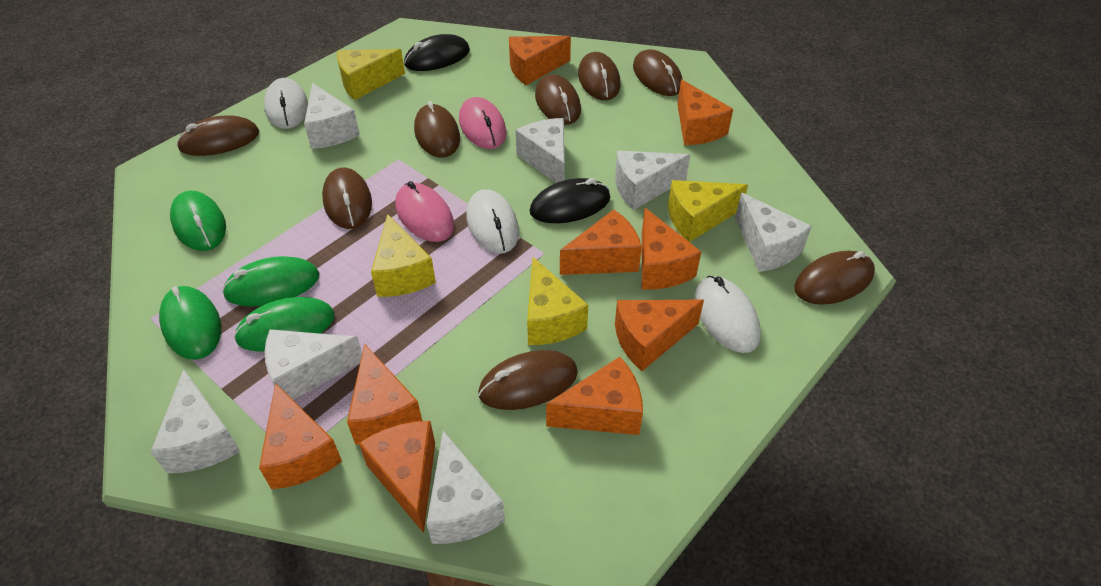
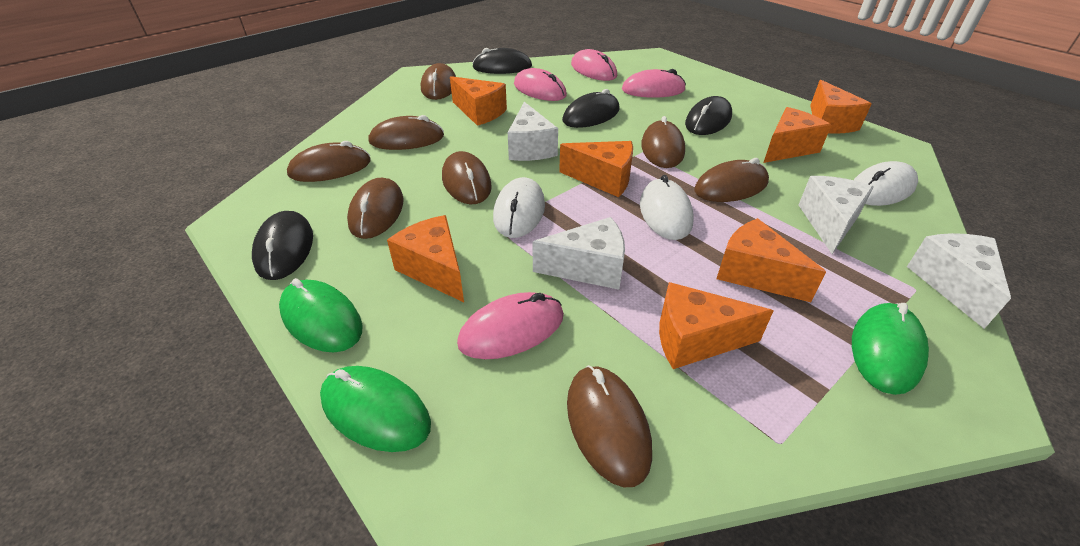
black mouse: [404,34,470,71] [530,178,610,223] = 2 -> [252,211,313,280] [472,48,532,74] [562,89,620,128] [685,96,732,135] = 4
green mouse: [159,286,221,360] [170,191,226,251] [222,256,320,307] [234,297,335,352] = 4 -> [279,278,363,353] [320,366,431,452] [852,303,929,395] = 3
orange cheese: [259,383,342,489] [347,343,422,444] [359,421,435,533] [509,36,571,85] [546,357,643,435] [560,210,642,275] [615,299,704,371] [642,208,701,289] [677,80,733,145] = 9 -> [387,215,464,302] [450,76,507,126] [559,141,633,197] [659,282,773,369] [716,218,826,302] [763,107,831,163] [810,80,872,134] = 7
pink mouse: [395,181,454,242] [459,97,507,149] = 2 -> [457,292,564,359] [514,68,567,101] [571,49,617,81] [622,69,686,98] = 4
white cheese: [150,369,240,473] [265,329,362,400] [304,83,360,149] [426,431,505,544] [515,118,565,183] [615,151,690,210] [735,193,812,272] = 7 -> [508,102,558,161] [532,217,625,290] [799,176,874,254] [907,233,1011,329] = 4
yellow cheese: [337,49,405,100] [371,214,436,297] [527,257,588,345] [668,180,748,242] = 4 -> none = 0

